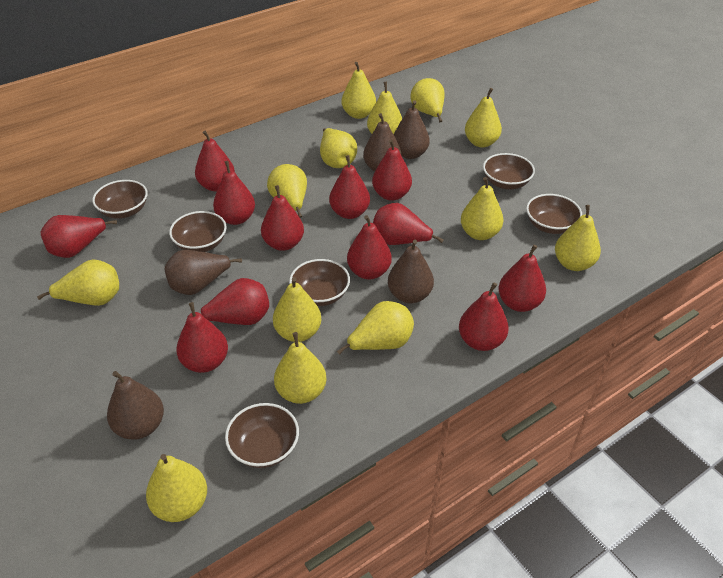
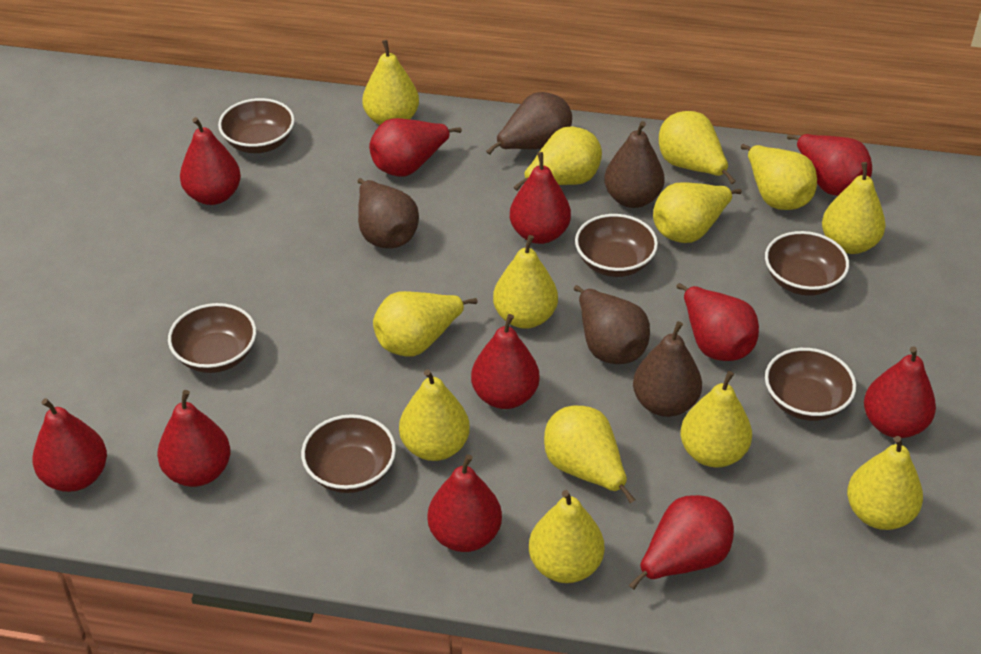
red pear: [41,215,117,258] [176,302,228,373] [195,131,235,191] [201,278,269,325] [213,161,255,225] [261,185,304,251] [329,155,370,219] [347,215,392,280] [372,139,412,201] [373,203,444,245] [459,282,509,351] [499,245,546,312] = 12 -> [33,398,107,492] [157,390,231,487] [180,117,241,205] [369,118,462,176] [428,454,502,552] [471,314,540,409] [510,152,571,244] [629,495,734,590] [677,283,759,361] [787,134,872,196] [864,346,936,438] = 11

